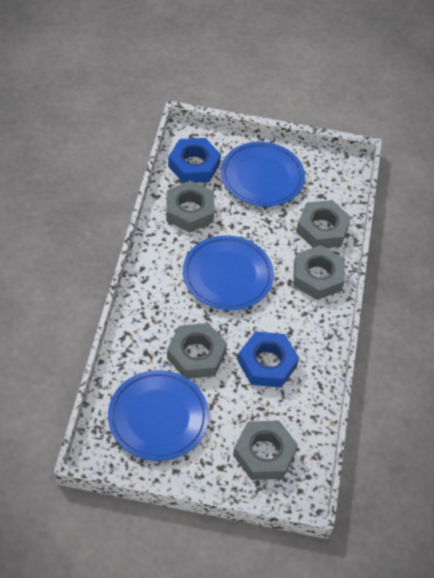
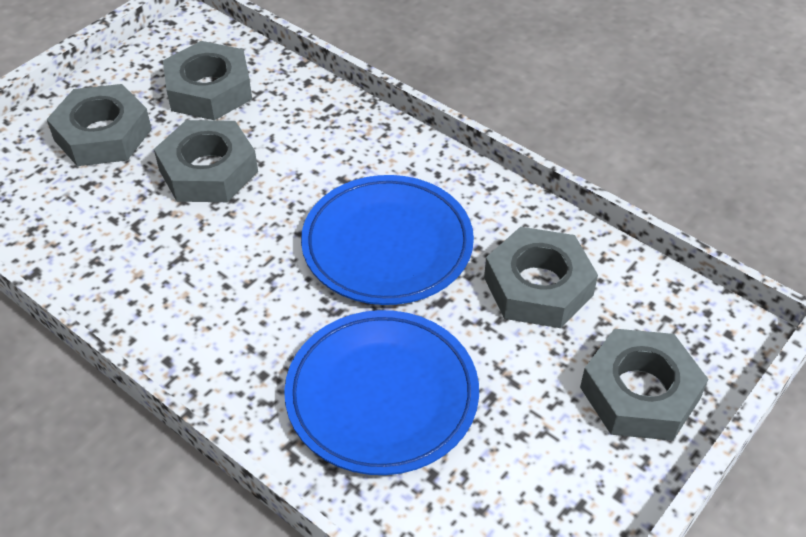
blue nut: [168,138,221,183] [238,331,299,388] = 2 -> none = 0
blue plate: [108,370,209,461] [183,235,274,310] [221,142,305,207] = 3 -> [284,310,479,475] [301,175,474,305] = 2

